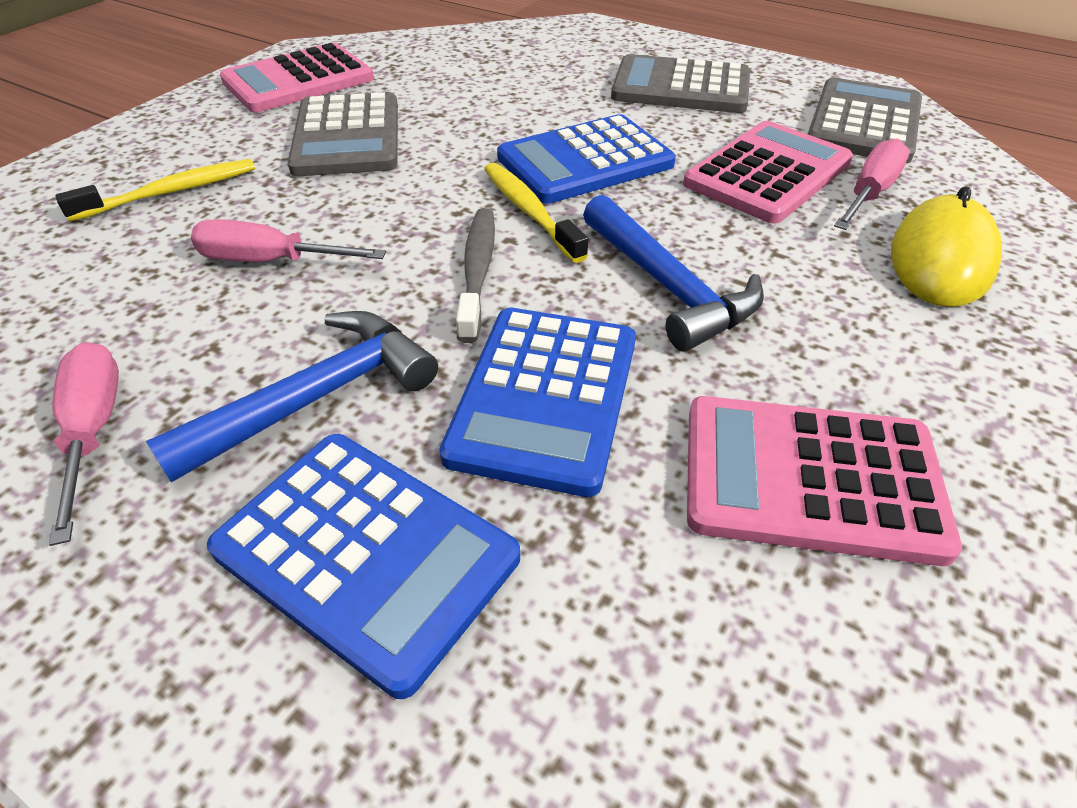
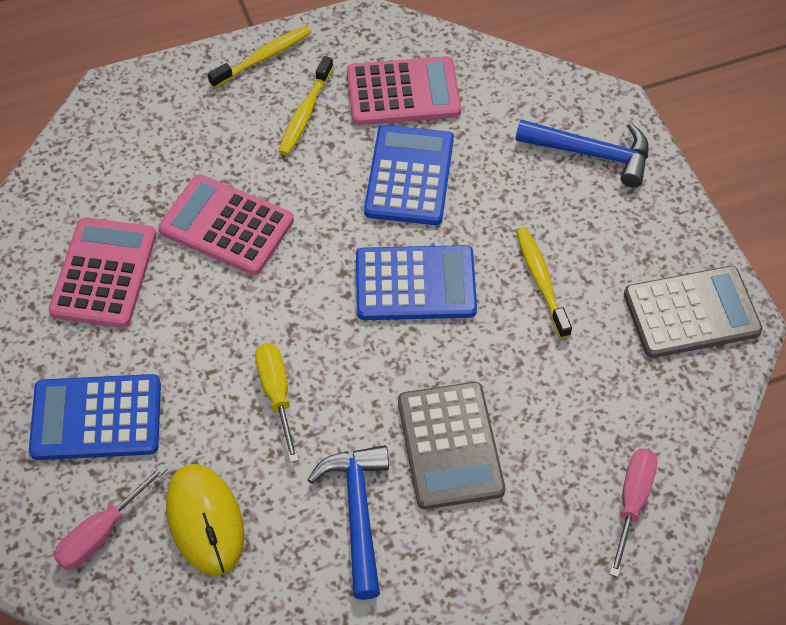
grey calculator: [288,92,398,176] [611,54,750,113] [808,78,922,163] = 3 -> [398,382,505,509] [624,266,763,358] = 2
grey toothbrush: [456,208,495,343] = 1 -> none = 0
pink screwdriver: [49,342,119,546] [191,219,386,262] [834,138,910,230] = 3 -> [54,464,167,570] [609,449,657,577] = 2
yellow screwdriver: none = 0 -> [255,343,299,463] = 1
yellow toothbrush: [55,159,255,222] [484,163,588,263] = 2 -> [208,26,311,88] [278,56,333,156] [516,227,572,339] = 3

